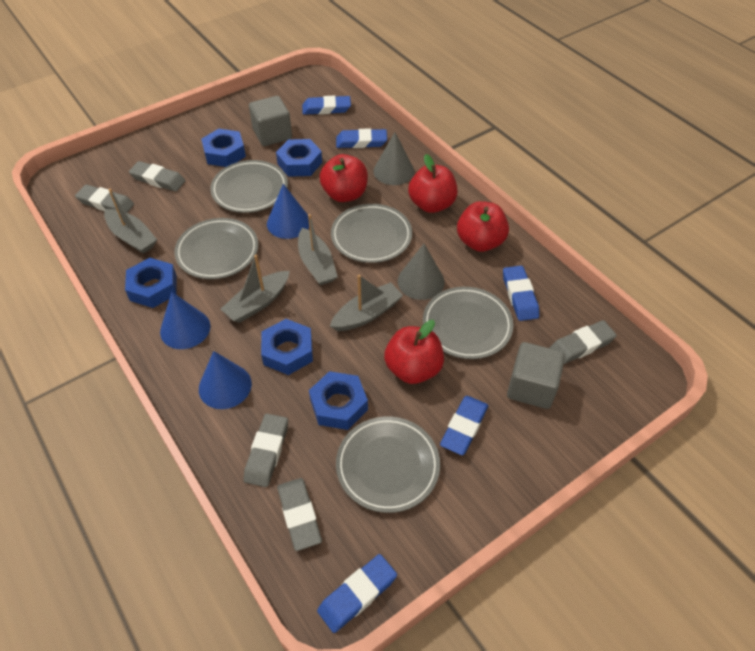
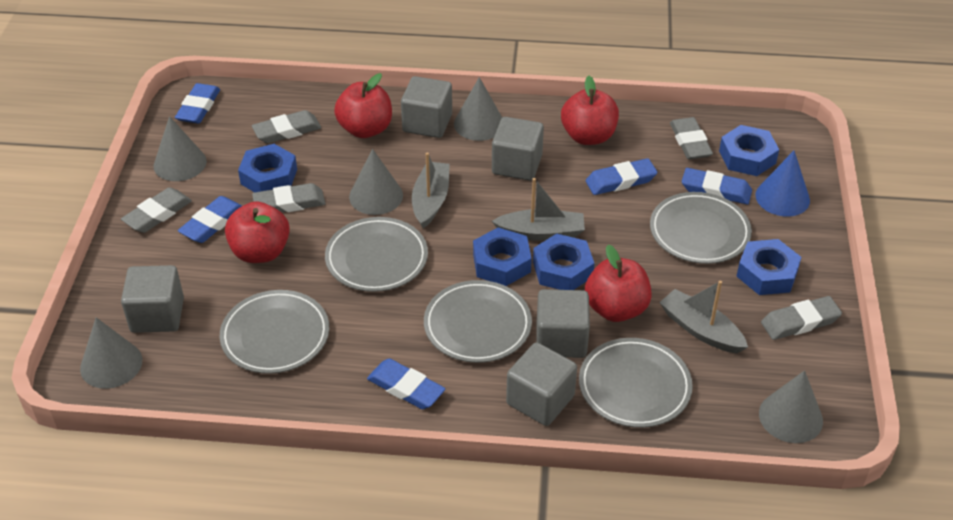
blue cone: [160,292,210,349] [199,351,252,409] [267,184,309,239] = 3 -> [755,151,810,216] = 1
grey boat: [104,188,157,254] [221,255,290,323] [298,214,338,285] [330,275,403,331] = 4 -> [412,152,450,228] [492,178,585,241] [659,281,748,353] = 3
grey cone: [374,132,414,185] [398,244,445,300] = 2 -> [80,317,142,389] [154,116,207,181] [349,149,403,215] [454,77,502,141] [759,370,823,443] = 5
grey cube: [249,96,292,146] [507,342,565,409] = 2 -> [121,265,184,333] [401,76,452,138] [492,117,544,181] [506,342,577,426] [536,289,590,358] = 5

